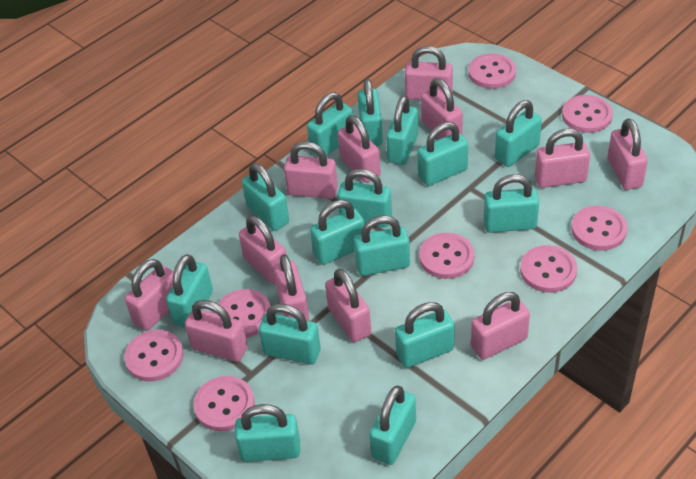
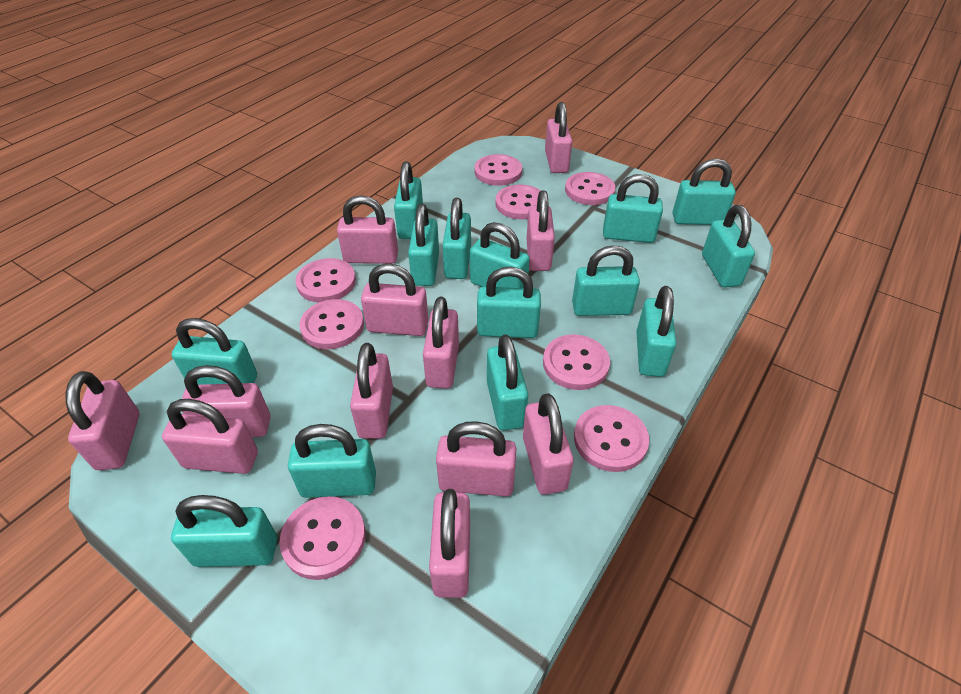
turquoise padlock: [166,254,213,327] [235,404,300,462] [242,163,289,231] [259,303,321,364] [307,92,353,156] [310,200,364,265] [338,169,392,227] [354,215,410,276] [358,79,383,146] [369,386,416,465] [386,96,418,165] [395,302,455,368] [417,122,468,186] [484,174,539,233] [495,100,542,167] = 15 -> [171,495,277,567] [172,318,257,385] [288,424,376,498] [394,161,423,239] [408,204,439,286] [442,198,471,279] [470,222,530,288] [477,266,541,338] [487,335,528,430] [572,245,640,316] [603,174,663,243] [636,286,676,377] [672,158,736,225] [702,205,755,287] = 14

